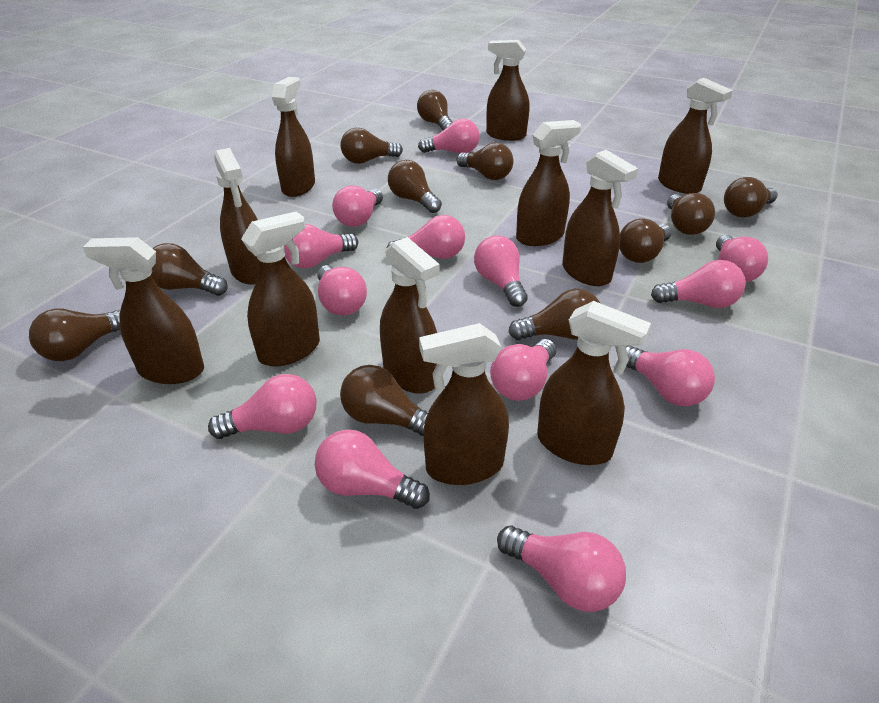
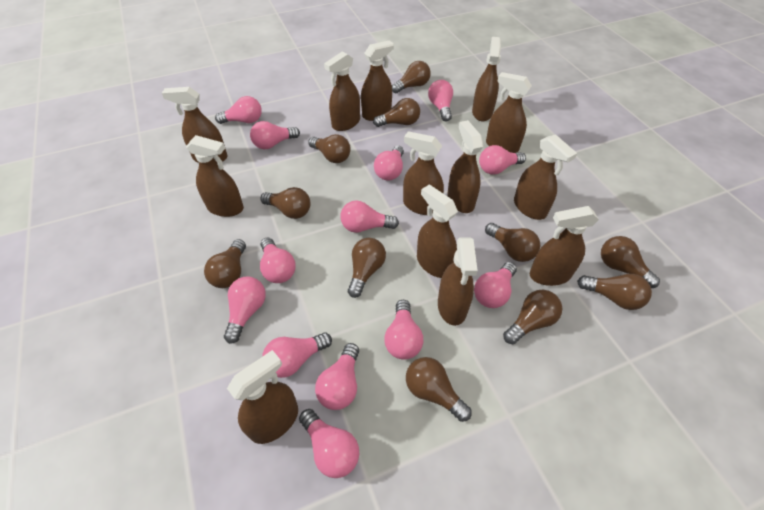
brown spray bottle: [83,237,204,384] [214,148,259,285] [241,212,320,367] [272,77,315,197] [380,237,440,394] [419,323,509,485] [486,40,529,141] [516,120,581,246] [537,301,651,465] [562,150,638,286] [658,78,733,194] = 11 -> [162,87,228,164] [186,135,244,217] [227,350,298,444] [324,51,360,131] [361,40,394,121] [403,131,444,215] [417,185,458,278] [438,237,478,326] [447,120,483,213] [472,37,501,121] [486,72,532,153] [514,134,577,220] [530,206,599,286] = 13

